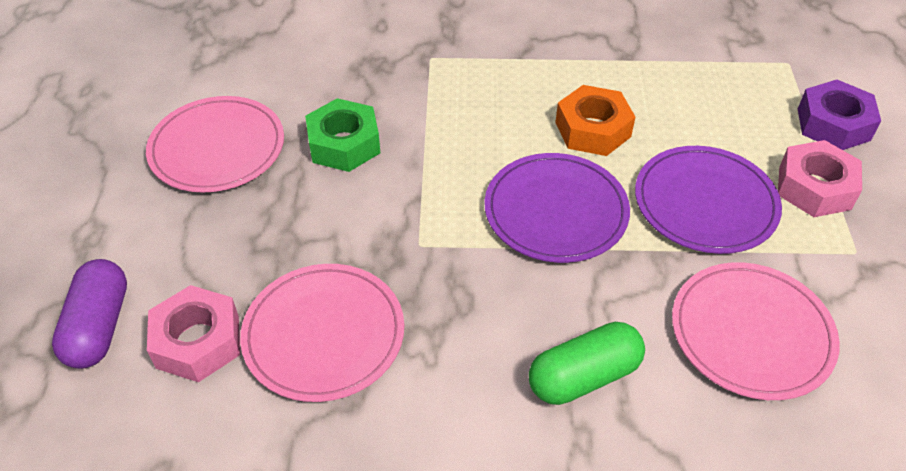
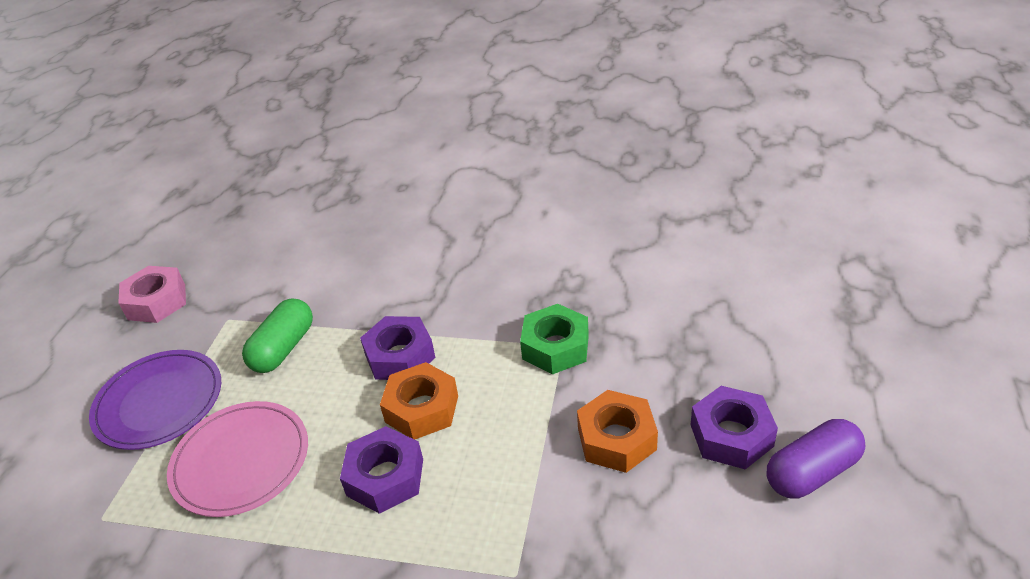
orange nut: [555,85,635,156] = 1 -> [380,362,458,440] [577,390,658,473] = 2
pink nut: [147,285,240,382] [778,140,862,217] = 2 -> [118,266,186,323] = 1
pink plate: [146,96,284,193] [240,264,404,402] [672,262,840,400] = 3 -> [167,401,308,517] = 1
purple nut: [798,80,881,150] = 1 -> [340,426,423,514] [360,316,436,380] [691,386,778,469] = 3
purple plate: [485,153,630,263] [635,146,782,254] = 2 -> [89,350,221,450] = 1

